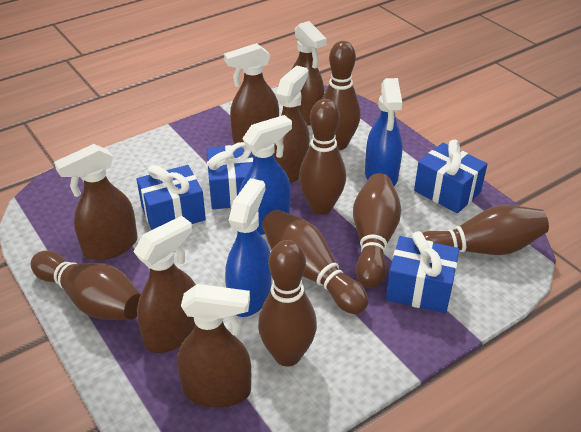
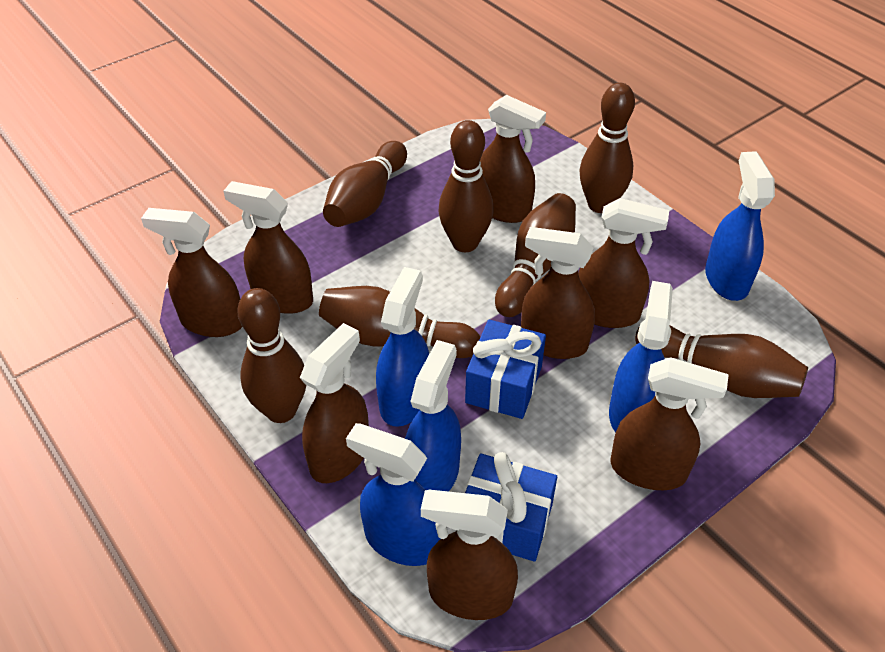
blue gift: [137,165,206,230] [207,142,253,209] [386,231,459,313] [414,140,487,213] = 4 -> [465,319,546,419] [465,452,557,562] = 2
blue spray bottle: [225,178,272,317] [239,115,292,235] [365,78,403,186] = 3 -> [346,423,440,566] [376,267,429,427] [405,340,461,492] [609,281,673,433] [705,151,775,301] = 5
brown spray bottle: [54,144,138,260] [133,216,196,353] [177,284,251,408] [224,43,279,143] [273,65,310,183] [291,21,327,126] = 6 -> [141,208,242,337] [223,181,313,314] [300,323,369,483] [421,490,518,620] [480,95,546,223] [521,227,595,359] [578,198,669,328] [611,357,729,490] = 8

